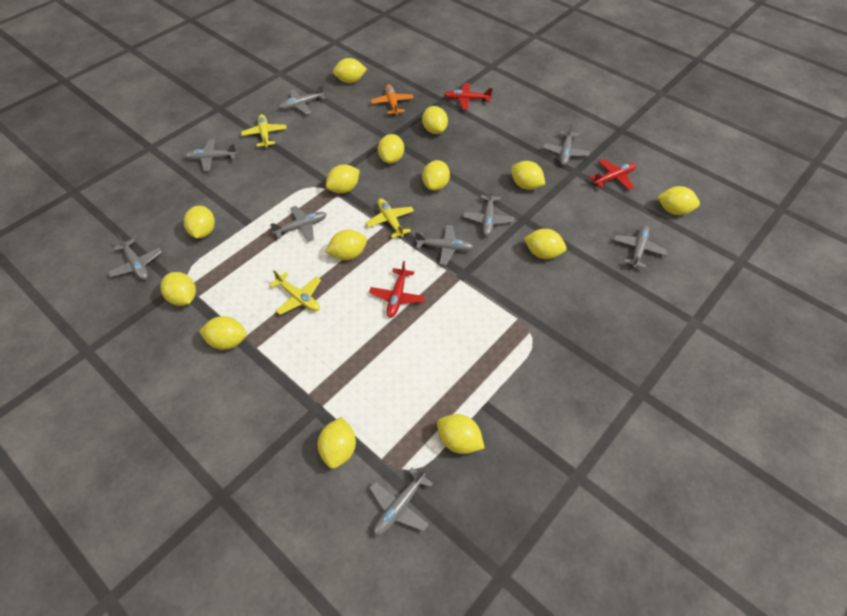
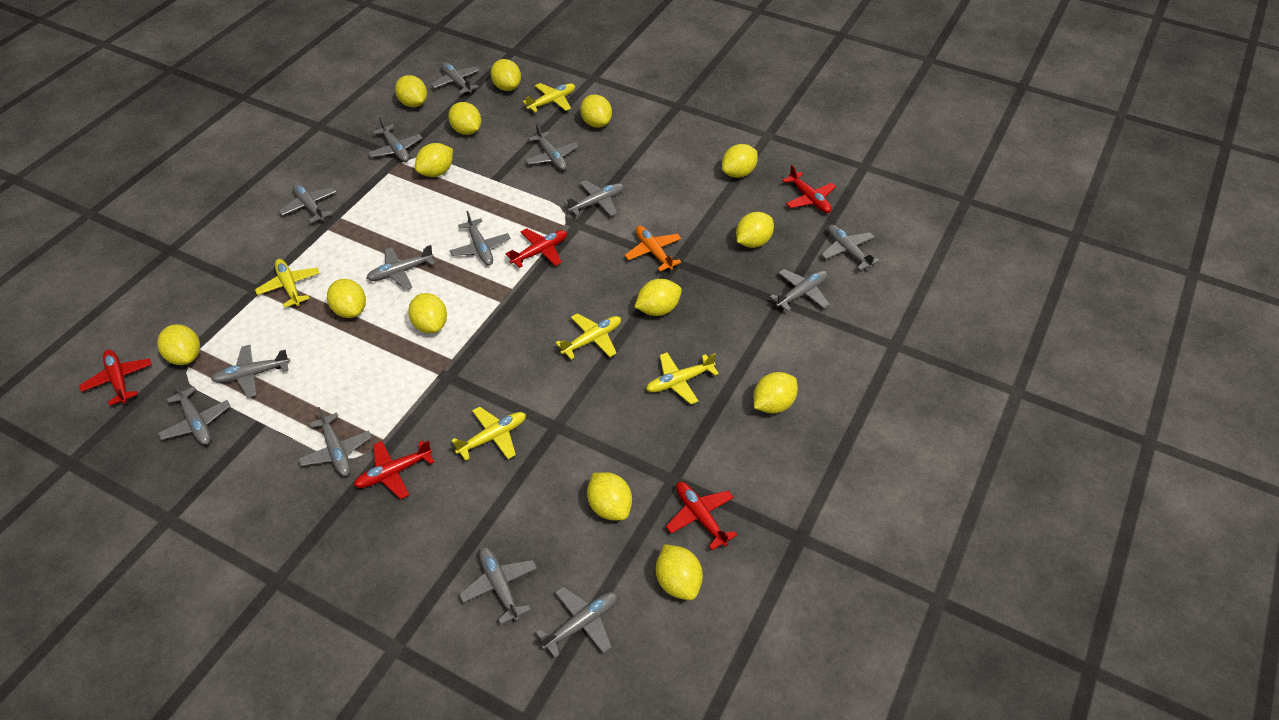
grey plane: [108,234,162,280] [185,139,238,171] [270,206,327,242] [279,85,325,114] [369,467,433,536] [415,225,474,265] [463,187,514,236] [543,123,590,166] [614,226,668,269] = 9 -> [158,382,231,445] [211,345,290,398] [279,183,337,223] [298,407,372,476] [366,245,435,290] [368,117,422,162] [431,62,480,94] [450,211,511,266] [459,547,537,624] [525,124,578,170] [536,587,617,658] [564,180,624,216] [770,269,830,311] [821,225,880,270] = 14
red plane: [369,261,425,318] [444,83,493,110] [589,159,636,190] = 3 -> [79,349,152,406] [354,440,434,499] [505,228,567,268] [666,482,737,550] [782,165,836,213] = 5
yellow plane: [241,114,287,148] [269,270,321,315] [366,198,414,238] = 3 -> [255,259,320,308] [451,407,526,461] [522,83,575,112] [556,313,621,359] [646,352,719,404] = 5

